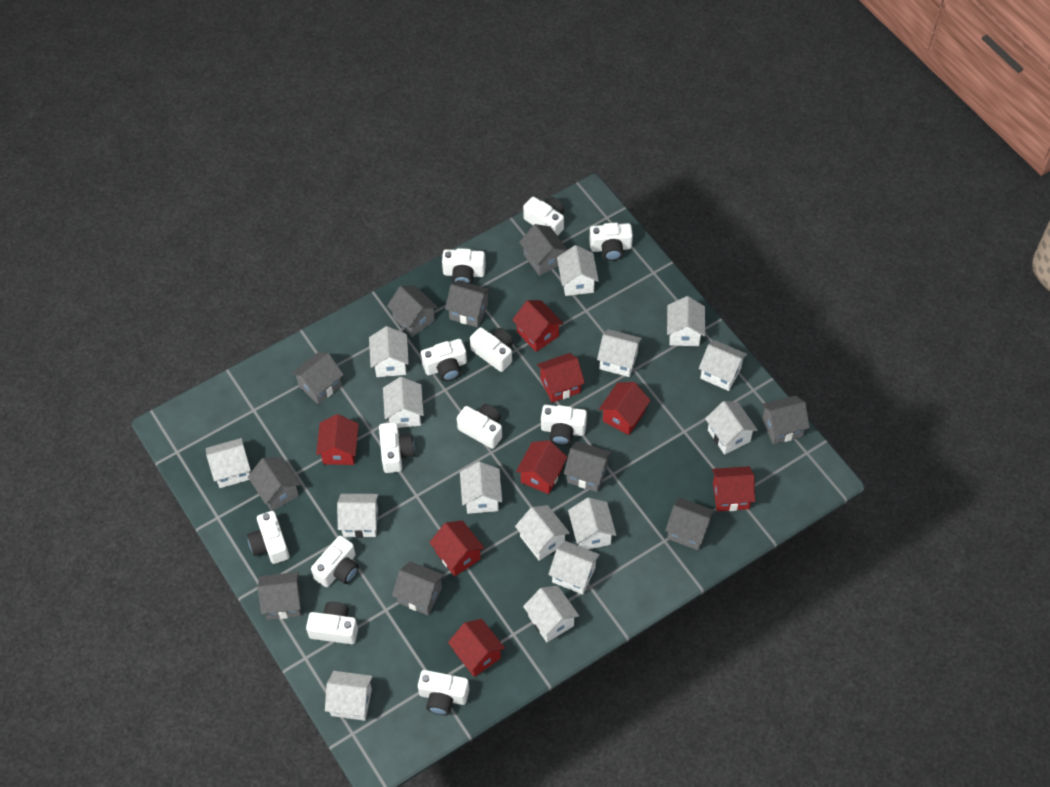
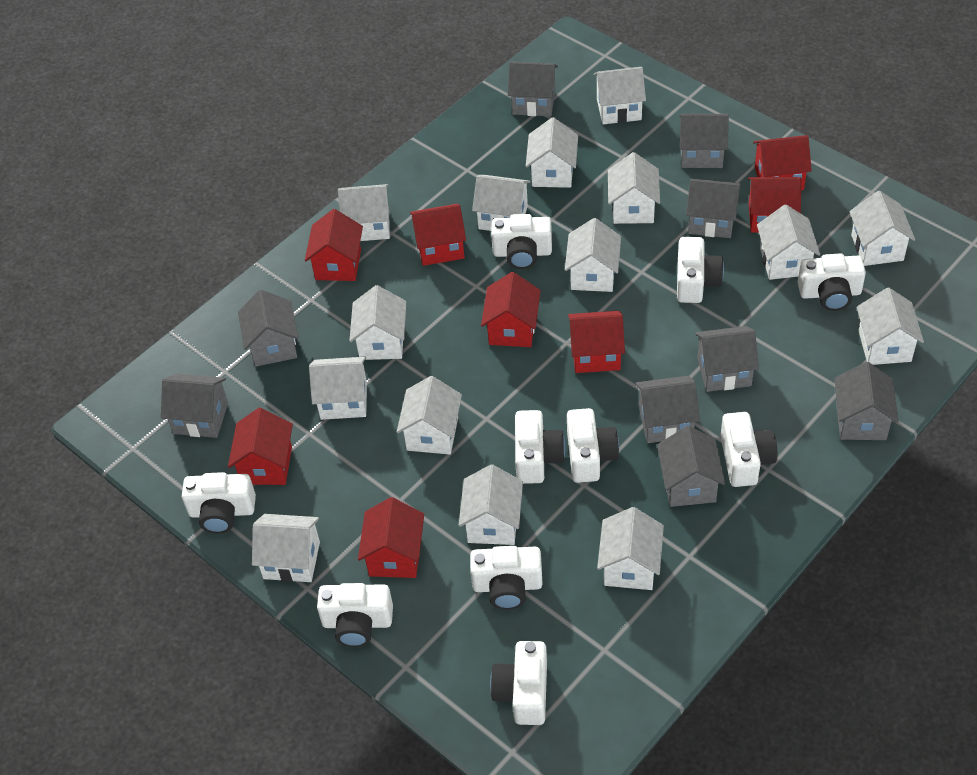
grey house: [248,457,301,511] [257,572,301,620] [291,352,344,405] [387,286,438,337] [392,561,445,615] [445,280,491,328] [519,224,568,276] [564,441,612,492] [665,497,715,550] [762,396,810,444] = 10 -> [161,374,228,438] [238,290,298,367] [508,62,558,116] [635,376,700,443] [657,426,725,507] [679,114,729,168] [686,179,741,238] [695,326,759,392] [834,362,899,440] = 9
white camera: [247,511,289,564] [306,602,358,644] [311,536,359,587] [379,422,415,473] [418,670,469,715] [421,339,467,381] [442,248,486,284] [457,404,502,449] [470,327,513,372] [523,196,564,236] [541,405,587,446] [589,223,633,261] = 12 -> [182,472,256,534] [317,583,393,647] [470,546,543,610] [490,641,547,725] [491,214,552,269] [515,410,565,484] [567,408,619,483] [677,237,724,303] [720,412,777,487] [798,253,866,311] = 10

